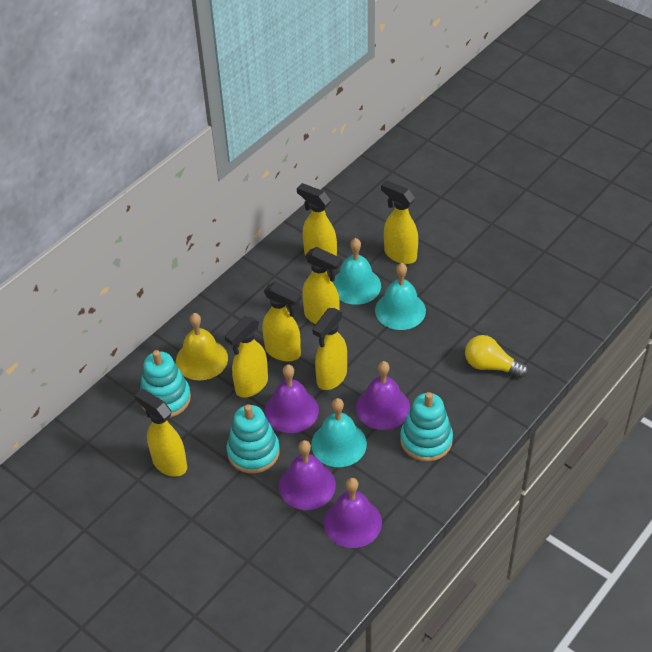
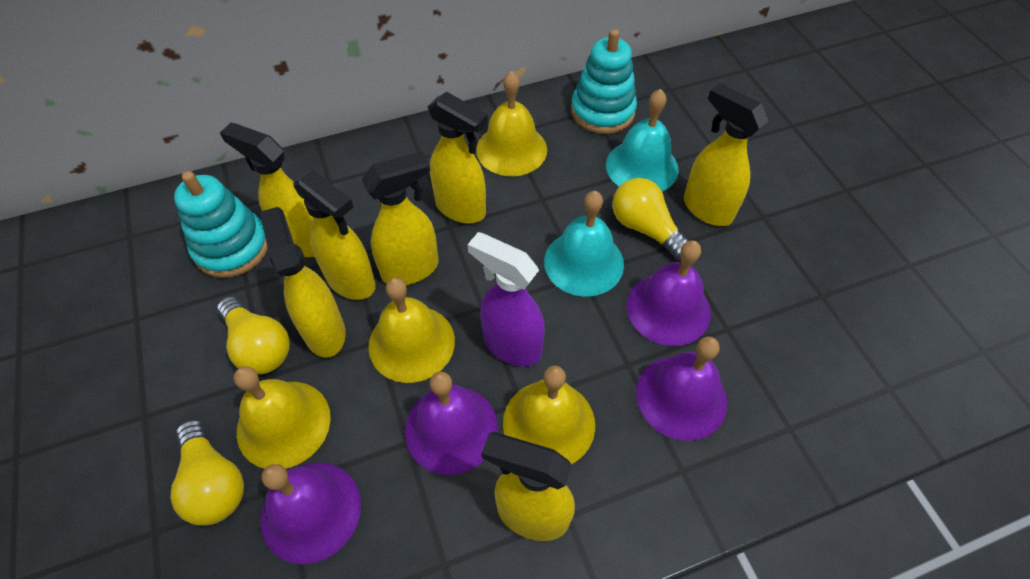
purple spray bottle: none = 0 -> [467,232,545,366] = 1
turquoise bell: [311,398,367,467] [333,238,381,305] [375,263,426,330] = 3 -> [544,191,624,297] [606,89,679,192] = 2
turquoise stacking toy: [140,350,191,418] [226,404,280,474] [400,392,453,462] = 3 -> [174,171,268,278] [571,29,637,134] = 2
yellow bell: [176,313,228,380] = 1 -> [234,366,331,469] [368,278,455,383] [476,71,547,176] [503,366,595,464] = 4
yellow light bulb: [465,335,528,378] = 1 -> [170,420,244,526] [217,296,290,374] [612,178,688,260] = 3

